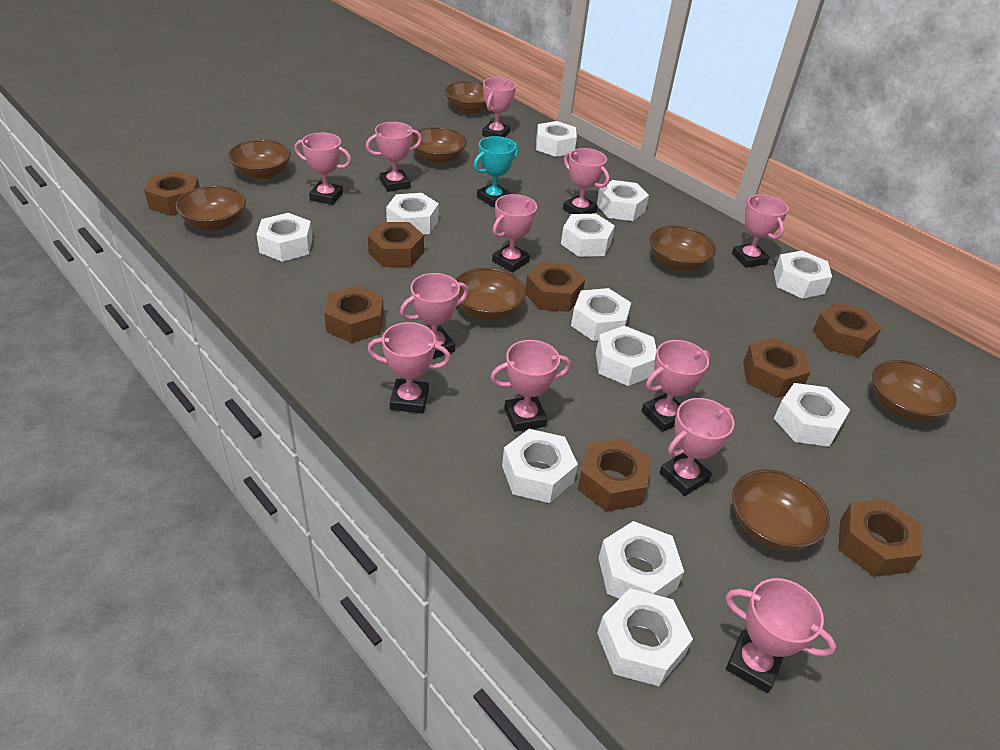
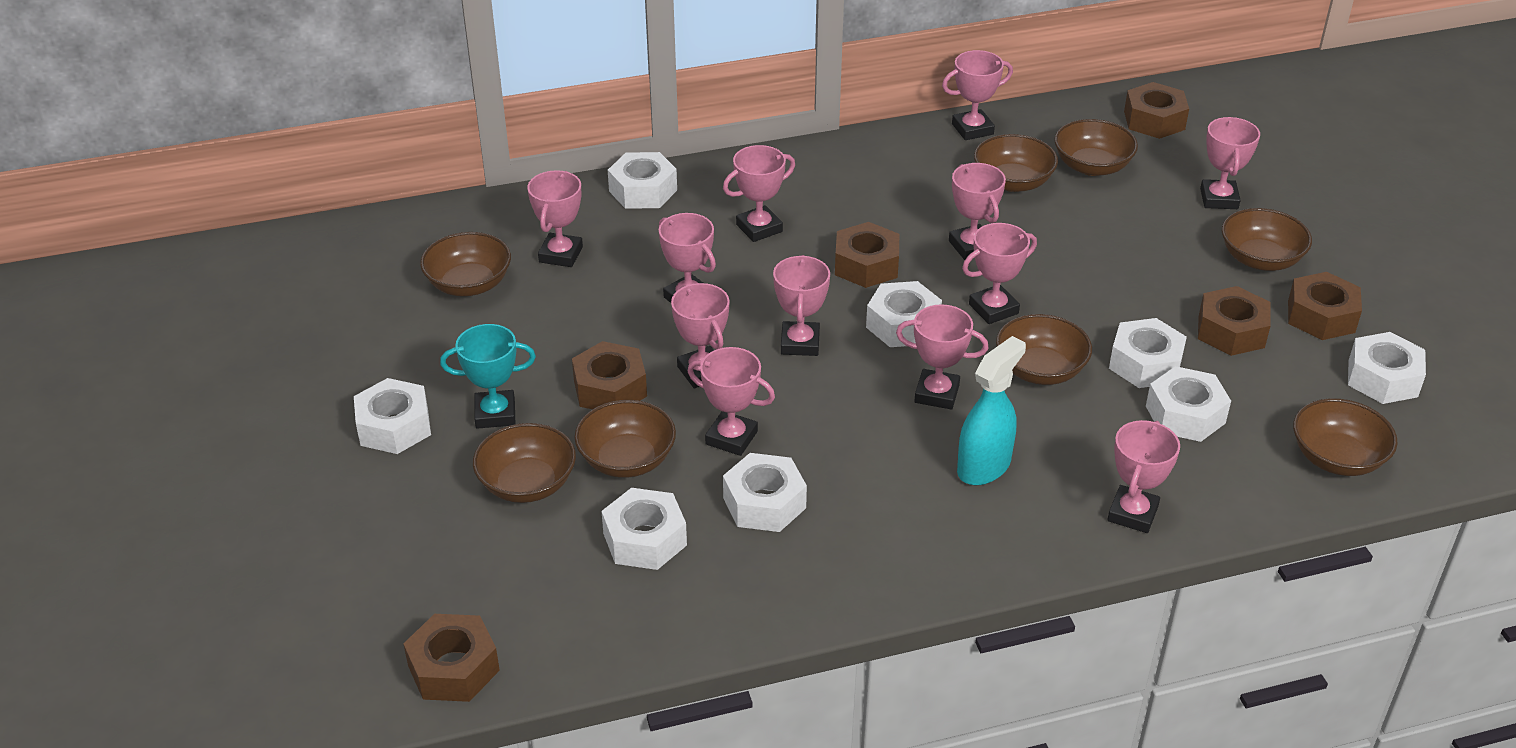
brown nut: [144,171,200,216] [324,286,384,343] [368,222,424,267] [526,262,585,312] [577,438,652,512] [743,338,811,398] [813,302,882,357] [839,499,923,577] = 8 -> [404,614,500,702] [572,341,647,409] [835,222,899,288] [1124,82,1189,139] [1198,286,1271,356] [1288,272,1362,340] = 6
turquoise spray bottle: none = 0 -> [957,336,1026,485] = 1
white nut: [256,213,313,262] [386,193,439,235] [502,429,578,503] [536,121,577,157] [561,214,615,257] [571,288,631,341] [596,326,657,386] [597,180,649,221] [597,588,693,686] [599,521,684,599] [774,251,832,299] [774,383,850,447] = 12 -> [354,378,431,454] [601,488,687,570] [608,152,677,209] [723,453,807,532] [866,281,942,347] [1109,318,1187,388] [1146,366,1231,442] [1348,332,1426,404] = 8

